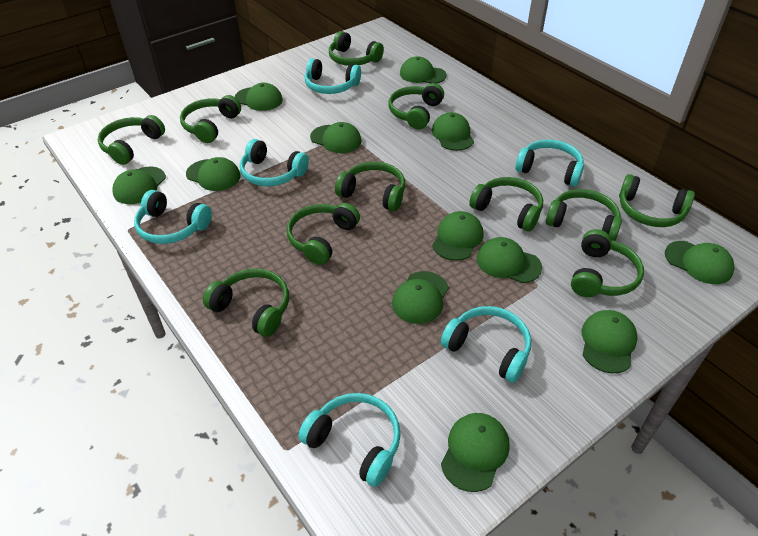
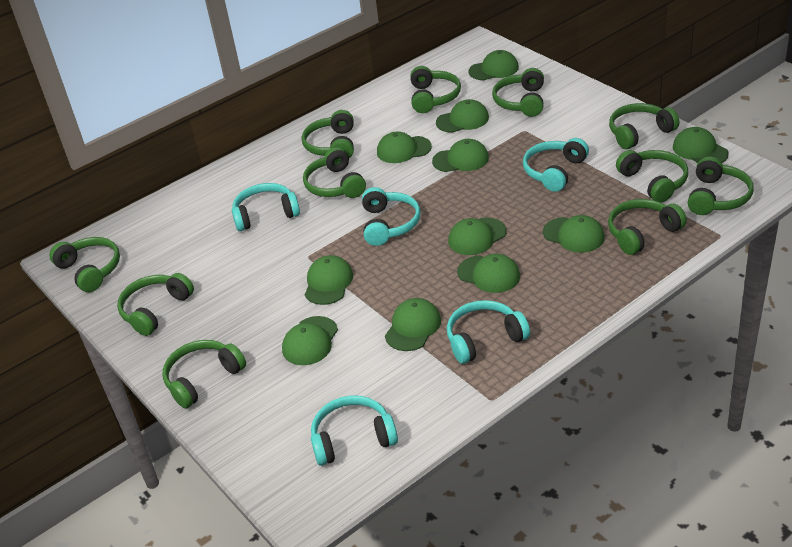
green cap: [112,167,166,204] [186,157,240,191] [235,83,283,111] [310,122,361,153] [392,271,449,324] [400,56,447,84] [432,112,474,151] [432,211,484,260] [441,413,510,492] [477,237,542,283] [582,310,638,373] [665,241,735,284] = 12 -> [282,316,338,365] [305,255,353,305] [377,132,432,163] [385,298,441,351] [432,139,489,172] [436,99,489,133] [448,217,506,255] [457,254,520,293] [468,50,519,80] [543,215,605,253] [673,127,729,163] = 11
turquoise headphones: [134,190,212,244] [240,139,309,186] [298,393,401,487] [305,58,361,94] [441,306,531,383] [515,140,584,187] = 6 -> [232,183,300,231] [311,396,398,466] [362,187,421,246] [447,300,530,364] [523,138,589,192] = 5

